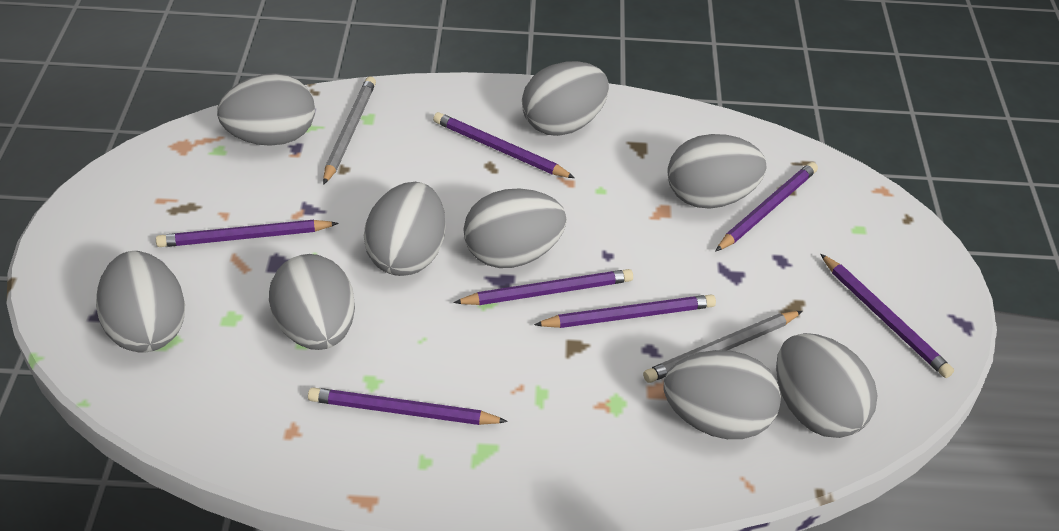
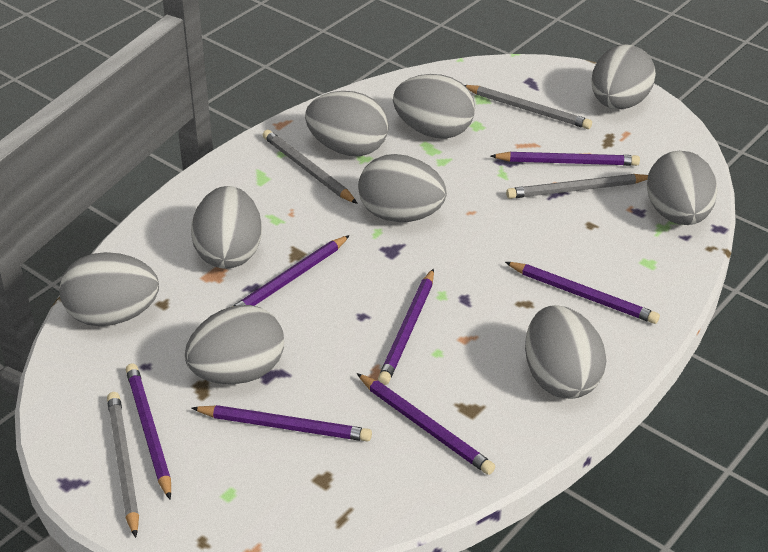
grey pencil: [323,76,376,185] [643,311,802,383] = 2 -> [107,392,139,538] [263,130,358,204] [464,85,592,129] [506,174,648,199] = 4

